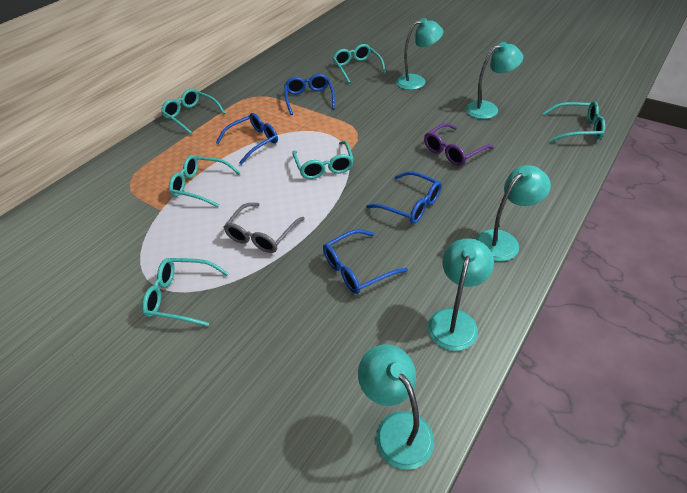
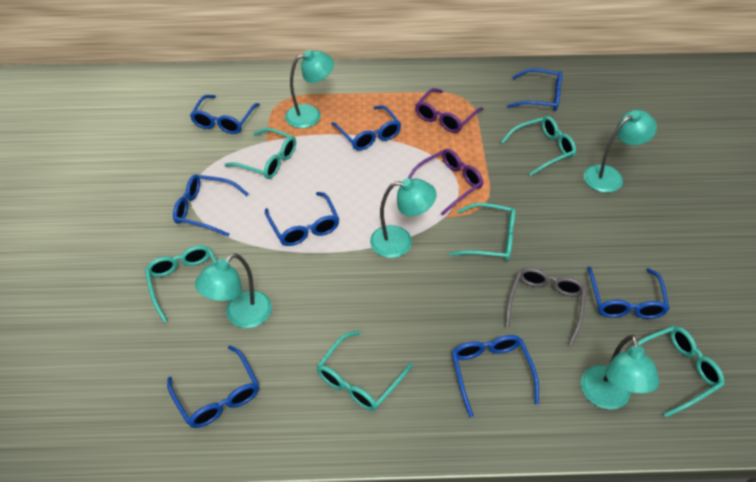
blue glasses: [216,113,278,165] [284,74,335,115] [323,229,408,294] [366,171,442,224] = 4 -> [167,346,259,428] [173,175,249,237] [190,95,260,134] [265,192,339,246] [331,105,401,151] [452,335,539,417] [507,68,563,111] [587,266,670,319] = 8
purple glasses: [424,123,494,166] = 1 -> [408,149,483,216] [415,88,484,133] = 2

